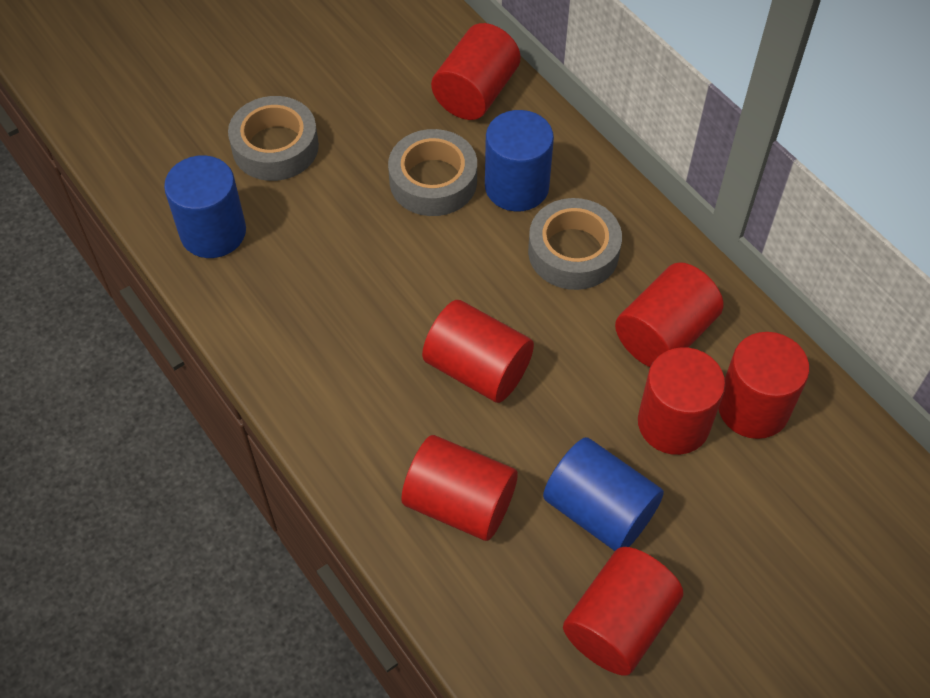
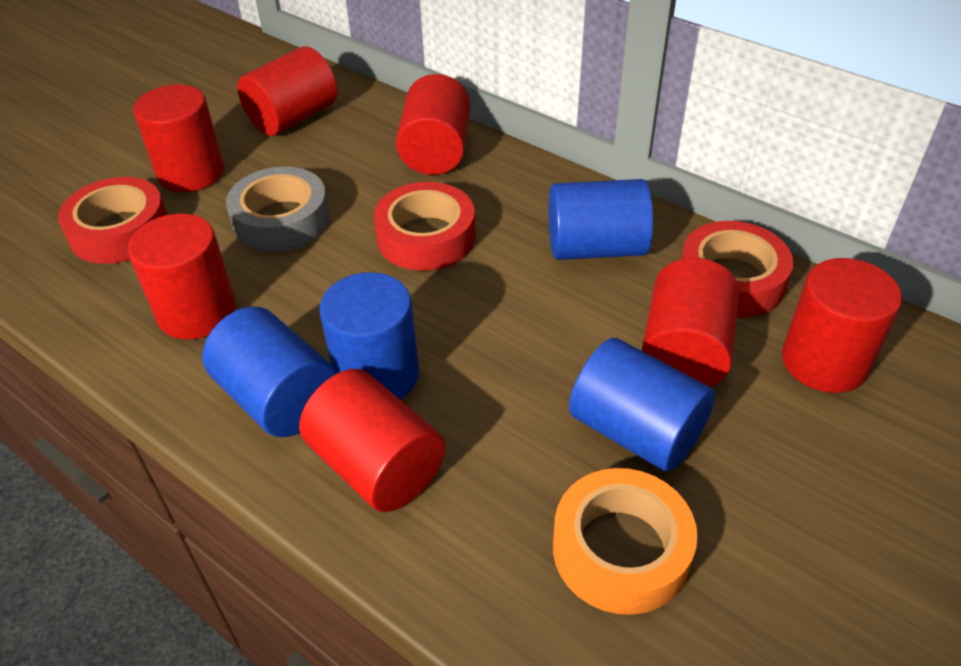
blue cylinder: [164,155,246,258] [485,110,554,212] [543,437,664,551] = 3 -> [202,306,336,437] [320,272,419,399] [548,179,653,260] [569,338,715,472] = 4
grey tape: [228,96,319,181] [388,129,477,216] [528,198,622,290] = 3 -> [226,166,330,252] = 1
orange tape: none = 0 -> [553,468,698,615] = 1
red tape: none = 0 -> [58,177,168,264] [374,182,476,271] [681,221,793,318] = 3

